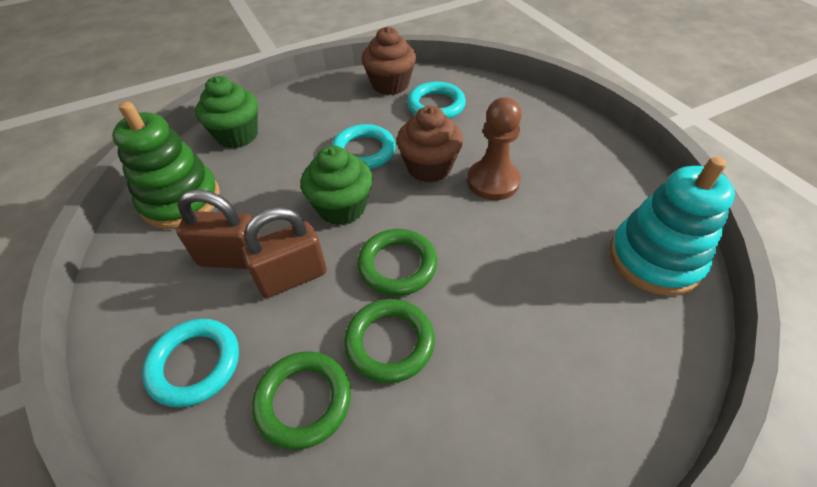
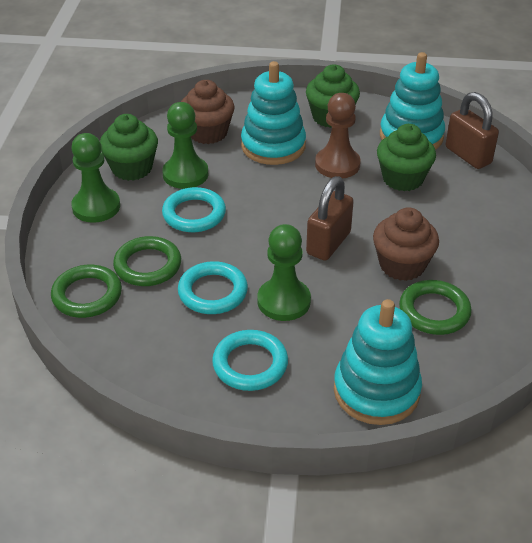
green cupcake: [195,76,258,148] [301,145,373,225] = 2 -> [100,114,158,181] [306,64,360,128] [377,124,436,191] = 3
green pawn: none = 0 -> [71,133,120,223] [162,102,208,189] [257,224,311,321] = 3
green stacking toy: [112,101,220,229] = 1 -> none = 0
turquoise stacking toy: [610,157,735,296] = 1 -> [241,61,306,165] [334,299,422,425] [380,52,445,150] = 3

